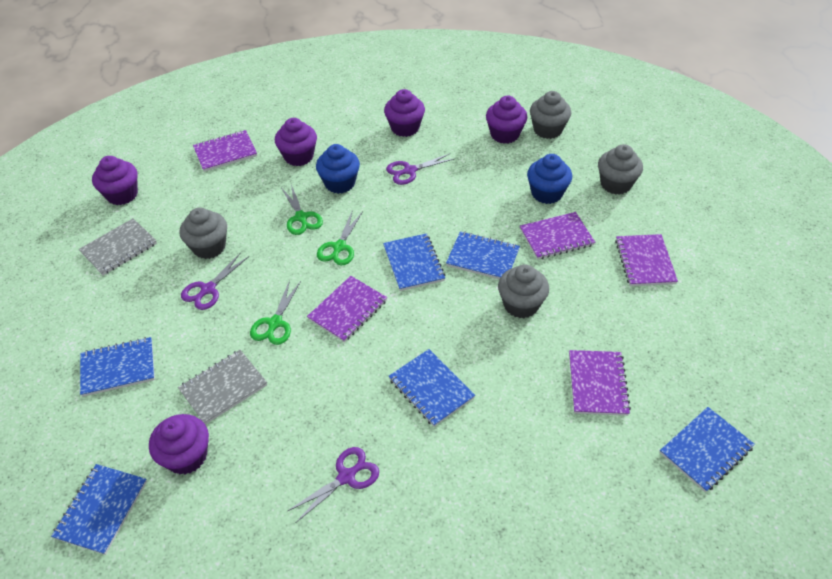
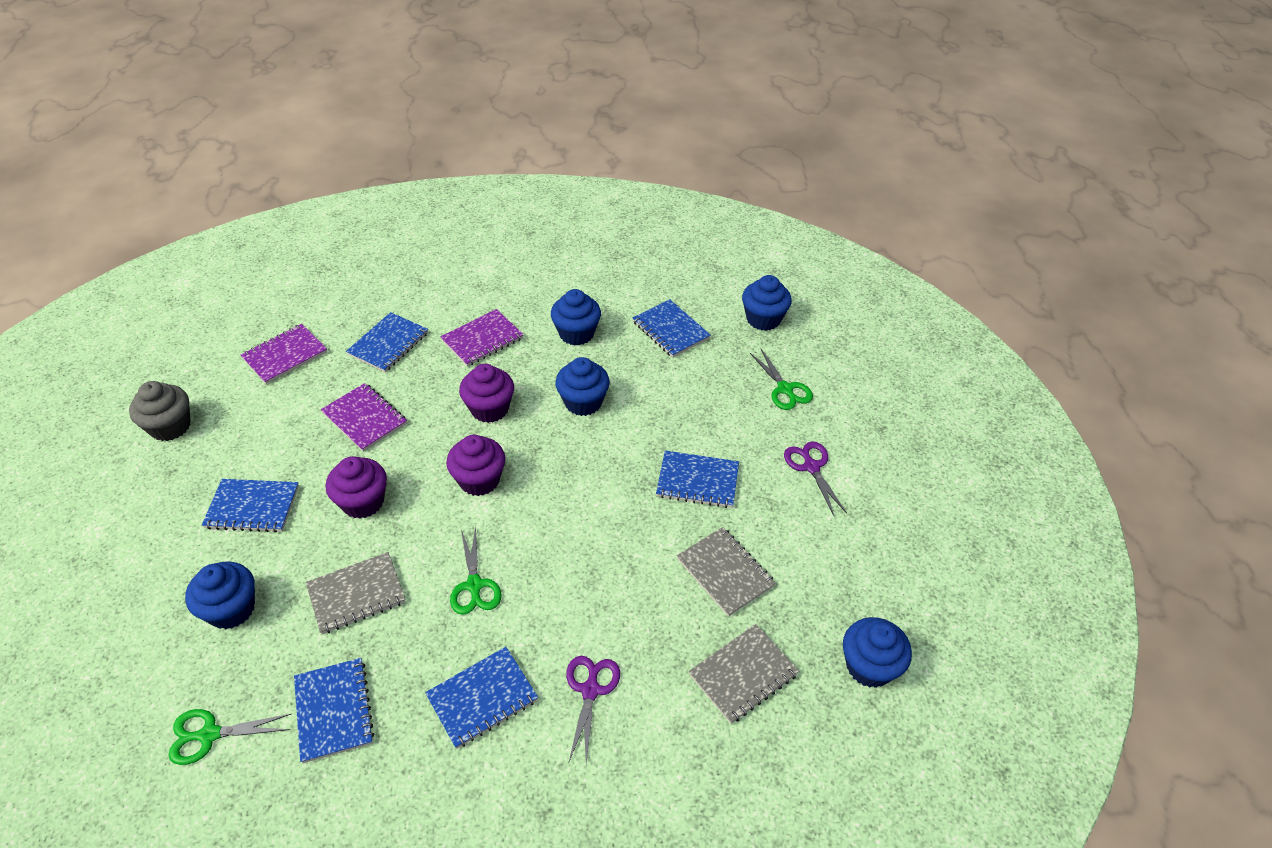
blue cupcake: [316,144,360,194] [527,154,572,204] = 2 -> [185,561,255,629] [551,289,601,346] [555,357,610,416] [742,275,792,331] [843,617,912,688] = 5
grey cupcake: [179,207,227,259] [498,264,549,318] [530,91,571,139] [598,144,643,195] = 4 -> [129,381,191,441] = 1
grey notebook: [79,218,157,275] [178,350,267,425] = 2 -> [306,552,406,634] [677,527,776,617] [689,624,799,724] = 3
purple cupcake: [92,156,138,205] [149,414,209,474] [275,118,317,166] [384,89,425,137] [486,96,527,144] = 5 -> [326,456,387,519] [446,435,505,496] [459,364,514,423] = 3
purple notebook: [193,130,257,172] [307,276,387,342] [520,212,595,260] [569,350,631,416] [615,234,678,286] = 5 -> [241,324,327,384] [321,383,407,452] [440,309,523,367] = 3
purple scissors: [181,252,249,310] [288,447,379,522] [386,153,454,185] = 3 -> [566,656,620,763] [784,441,847,516] = 2

